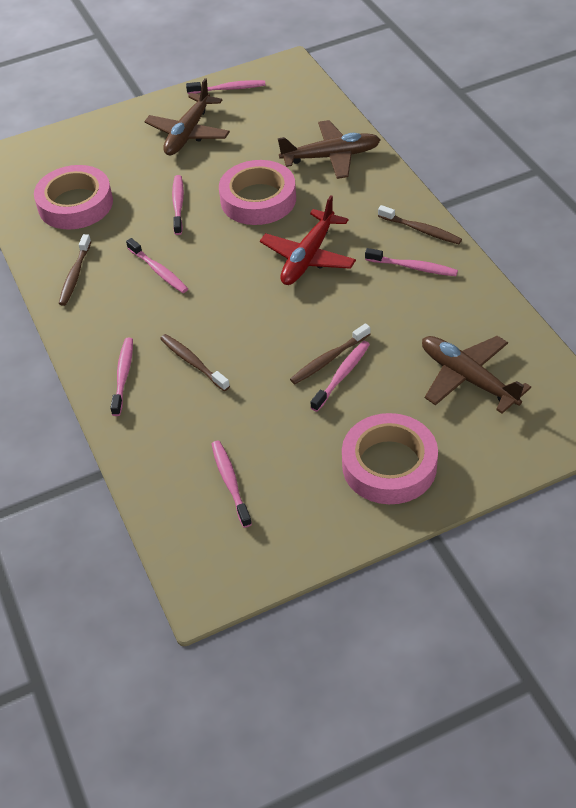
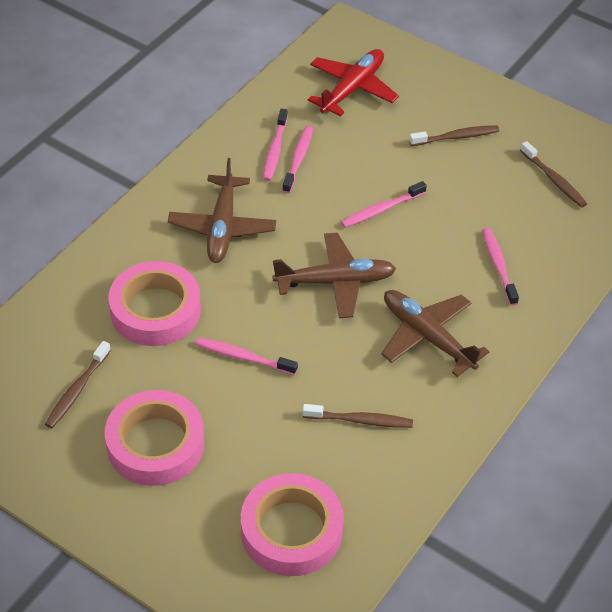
pink toothbrush: [110,338,133,416] [126,238,188,293] [172,175,184,235] [186,80,265,94] [212,441,252,528] [311,341,370,412] [365,248,458,276] = 7 -> [195,338,298,375] [263,109,288,181] [282,126,313,193] [341,181,427,228] [482,228,519,306] = 5

